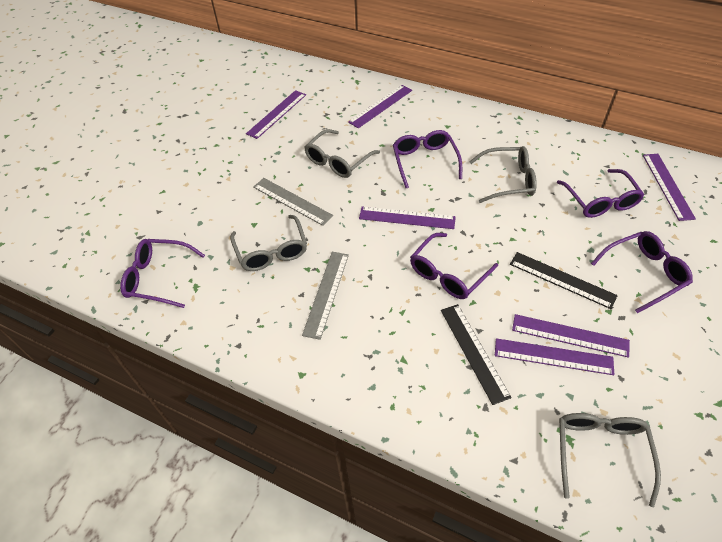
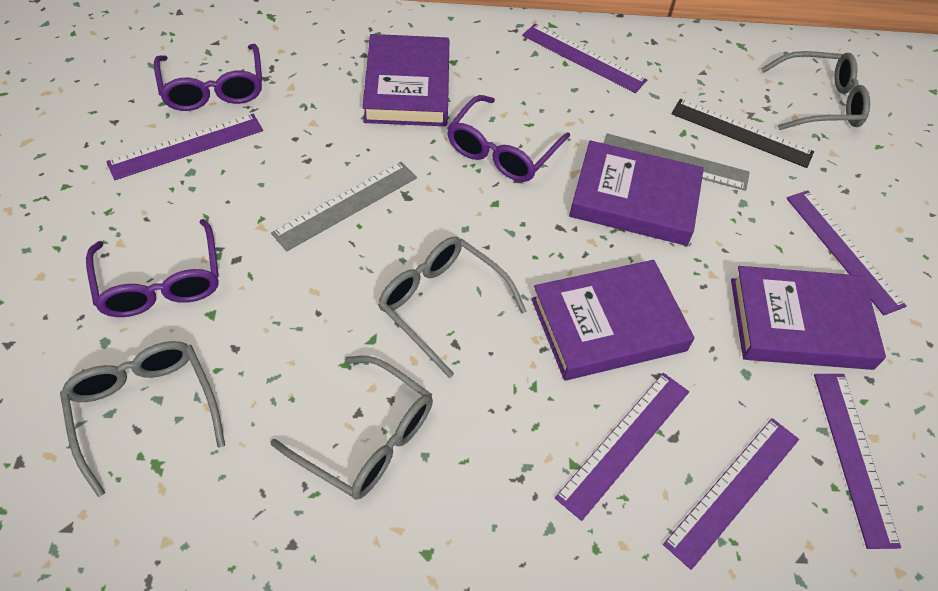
black ruler: [441,304,512,405] [510,252,618,309] = 2 -> [671,99,814,168] = 1
purple book: none = 0 -> [362,34,449,126] [531,260,694,380] [569,140,704,246] [731,266,886,370] = 4
purple glasses: [120,239,205,308] [393,130,462,188] [410,233,498,299] [557,169,644,218] [591,231,693,313] = 5 -> [86,219,219,317] [154,44,262,111] [447,95,570,182] = 3

